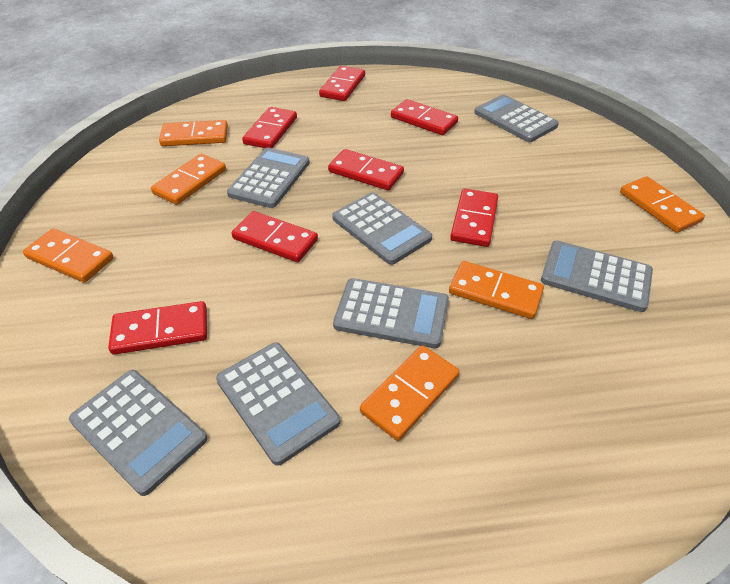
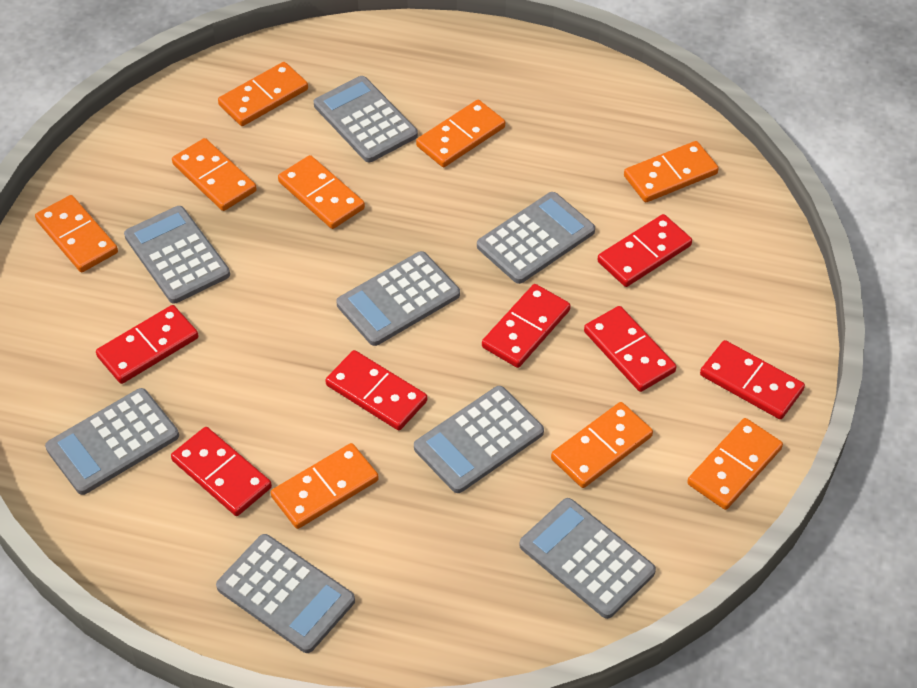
grey calculator: [69,370,207,496] [216,343,340,466] [227,148,310,208] [332,192,432,265] [333,278,449,348] [474,94,559,142] [541,241,653,312] = 7 -> [45,388,179,495] [124,206,230,303] [216,534,355,653] [314,76,418,162] [336,251,460,346] [414,386,544,493] [477,192,595,284] [519,498,656,619] = 8
orange domino: [23,228,114,283] [151,154,226,205] [159,120,228,146] [360,345,460,441] [449,261,544,319] [620,176,705,233] = 6 -> [35,195,118,272] [172,138,257,211] [218,62,308,126] [271,443,379,529] [278,155,365,229] [416,100,505,167] [551,402,653,488] [624,141,719,202] [687,418,783,510] = 9

